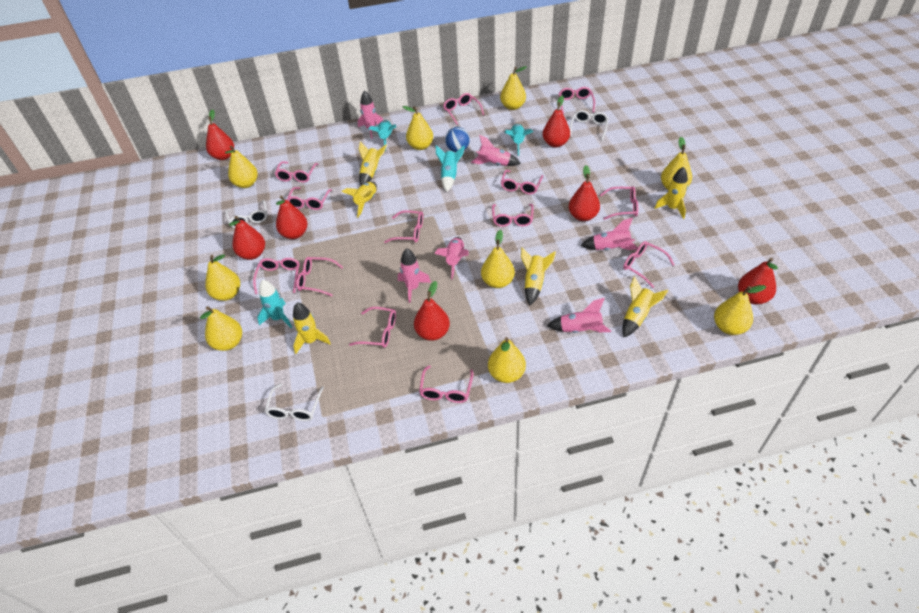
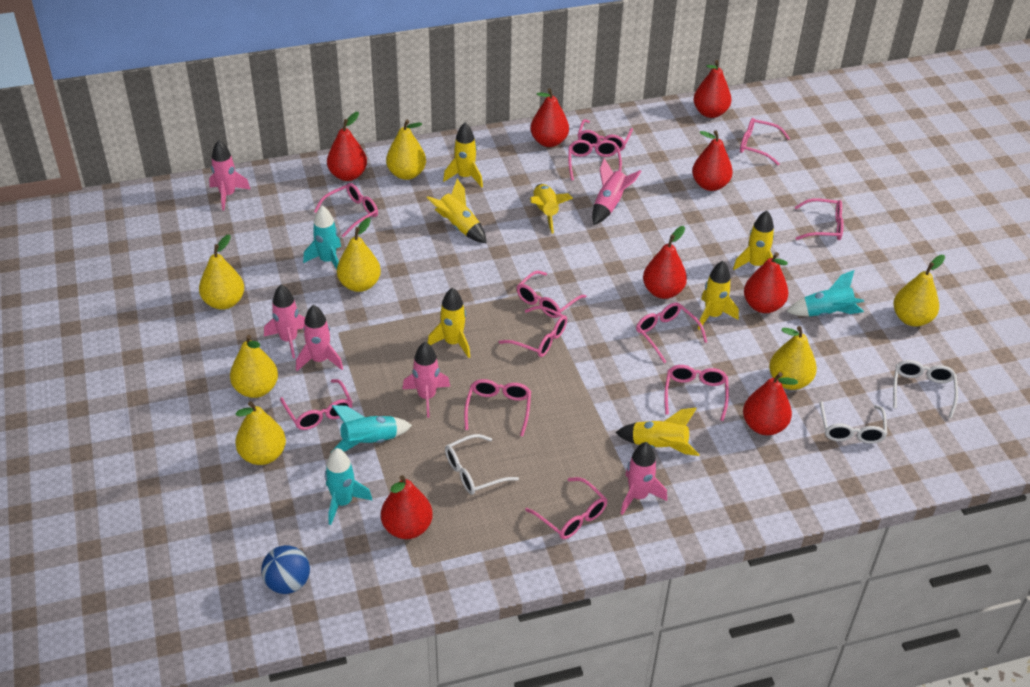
pink glasses: [253,258,300,294] [275,161,318,182] [287,187,332,210] [296,257,343,296] [349,307,396,348] [384,210,423,243] [419,365,473,403] [443,93,484,125] [492,204,534,227] [501,170,543,195] [559,87,595,114] [600,186,638,220] [623,241,675,288] = 13 -> [280,379,353,430] [314,183,378,237] [464,379,531,436] [499,306,567,357] [516,271,586,318] [525,477,608,539] [568,140,622,181] [578,119,633,151] [636,302,707,363] [664,365,729,421] [740,118,790,165] [795,198,844,240] = 12
red pear: [206,109,234,160] [229,216,265,260] [276,195,307,239] [414,281,450,341] [543,95,570,147] [569,165,600,221] [738,258,778,304] = 7 -> [327,112,367,181] [381,475,433,539] [531,88,569,147] [643,226,687,299] [692,130,733,191] [694,60,731,118] [743,372,798,435] [744,252,789,313] = 8
yellow pear: [200,306,242,351] [205,254,240,301] [225,145,258,188] [402,106,433,150] [481,230,515,288] [488,337,526,383] [500,66,527,110] [661,137,692,190] [714,285,766,335] = 9 -> [199,234,244,310] [230,335,278,398] [235,401,286,465] [337,218,381,292] [386,120,426,180] [769,326,817,390] [893,255,945,326] = 7
yellow rocket: [293,302,331,354] [342,182,377,218] [359,141,387,186] [521,247,556,305] [622,276,669,337] [654,167,688,219] = 6 -> [426,179,486,243] [428,288,470,358] [443,123,483,188] [530,184,573,233] [615,408,700,456] [698,261,739,330] [733,211,774,270] = 7

